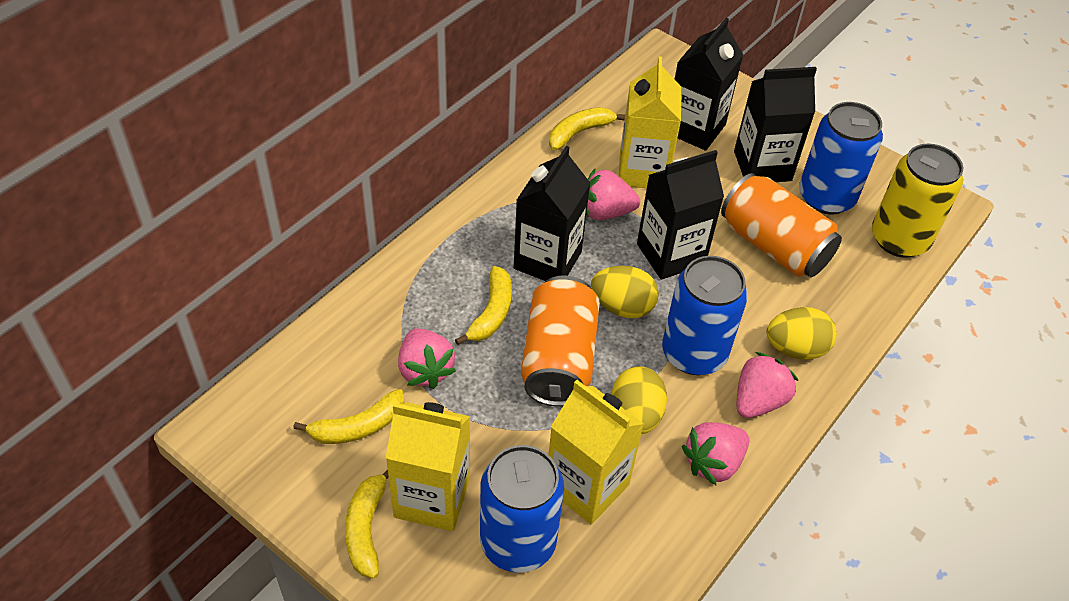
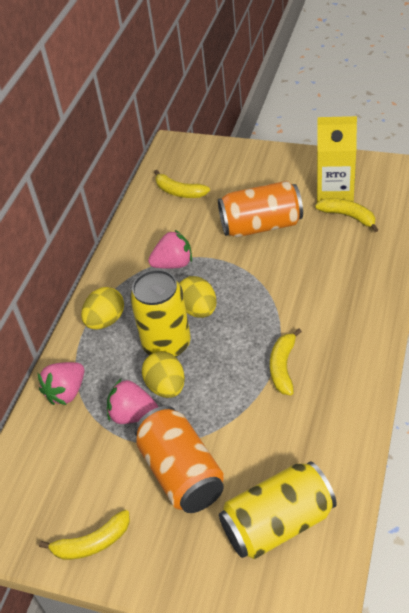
black carton: [514,146,590,281] [637,150,724,279] [675,18,743,151] [734,67,817,182] = 4 -> none = 0
blue can: [480,445,564,573] [662,256,748,375] [799,102,883,214] = 3 -> none = 0
pink strawberry: [398,328,456,389] [586,168,640,220] [682,422,749,485] [737,352,798,418] = 4 -> [38,362,84,405] [107,379,158,424] [148,229,192,269] = 3
yellow can: [872,144,963,258] = 1 -> [130,270,191,357] [219,461,337,559] = 2
yellow carton: [386,402,470,531] [548,380,644,524] [619,56,681,188] = 3 -> [317,116,357,203] = 1

